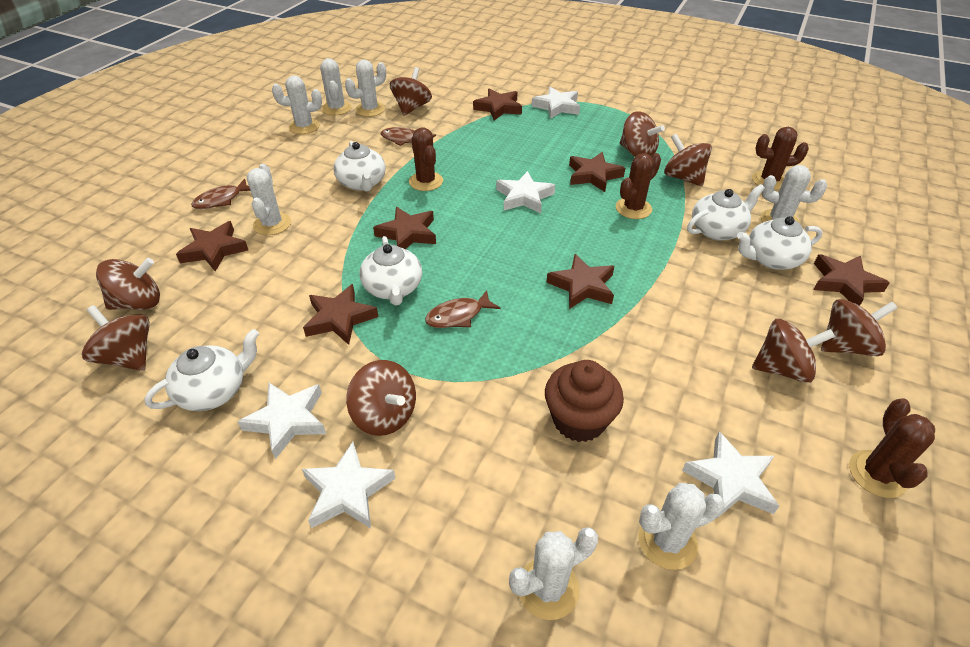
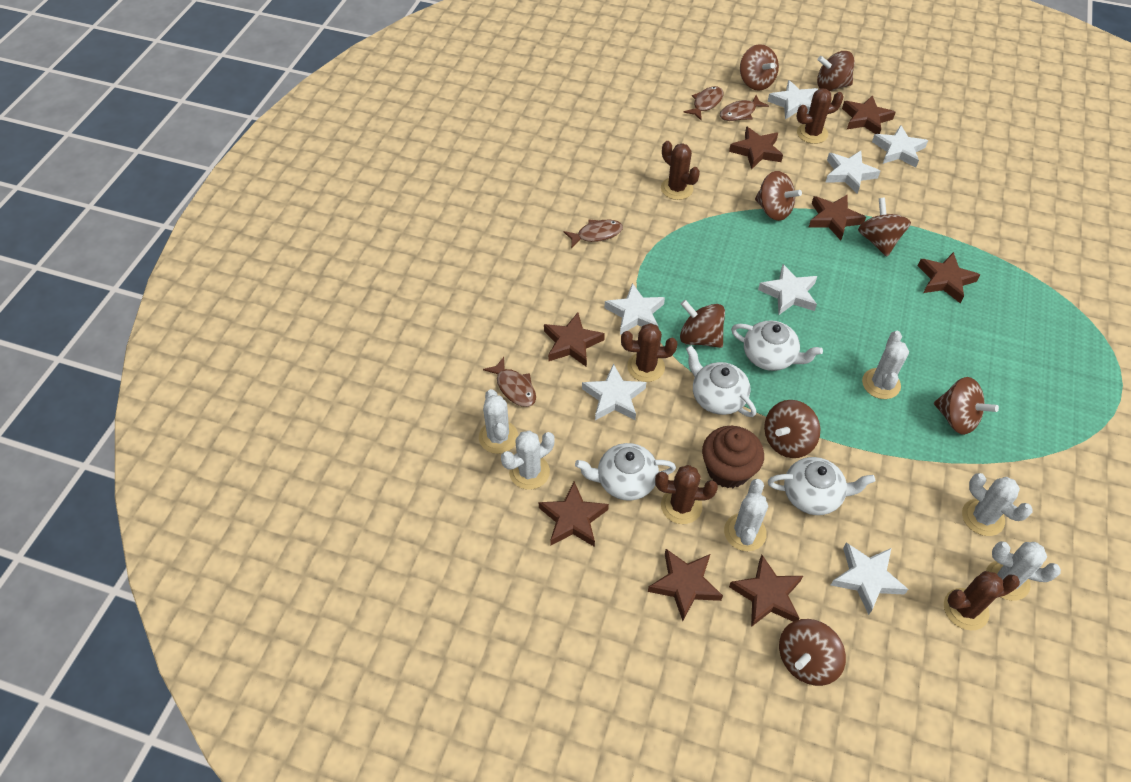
brown cactus: [409,127,443,191] [616,153,661,219] [752,127,809,190] [849,398,935,498] = 4 -> [621,323,677,382] [655,465,718,524] [661,141,700,200] [796,88,843,144] [944,571,1020,630] = 5
brown fish: [191,179,250,209] [381,127,436,146] [425,290,501,328] = 3 -> [483,357,536,407] [564,219,623,248] [684,86,723,120] [720,95,769,121] = 4
brown star: [176,221,248,272] [303,284,378,345] [373,207,436,249] [473,89,522,121] [546,254,614,309] [569,152,625,192] [814,254,890,306] = 7 -> [539,481,609,547] [544,312,605,367] [648,549,723,621] [729,126,783,170] [729,555,803,627] [808,195,866,240] [842,95,896,134] [918,252,980,303] = 8
white cactus: [247,164,291,235] [272,75,322,134] [320,58,352,115] [345,60,386,117] [509,527,598,620] [638,483,724,570] [760,165,827,223] = 7 -> [479,389,518,454] [501,431,554,490] [724,479,768,551] [862,331,909,399] [962,473,1032,536] [986,542,1061,601] = 6
white star: [238,383,326,459] [302,442,396,529] [496,171,555,213] [532,87,580,119] [682,431,779,518] = 5 -> [582,363,646,420] [605,283,665,335] [758,264,817,315] [768,80,818,120] [825,151,880,194] [831,543,909,615] [872,125,928,167] = 7
white teapot: [144,329,259,411] [333,141,386,192] [360,236,422,306] [687,184,765,240] [737,216,823,270] = 5 -> [575,443,676,501] [686,345,756,417] [731,320,823,371] [768,457,875,515] = 4

